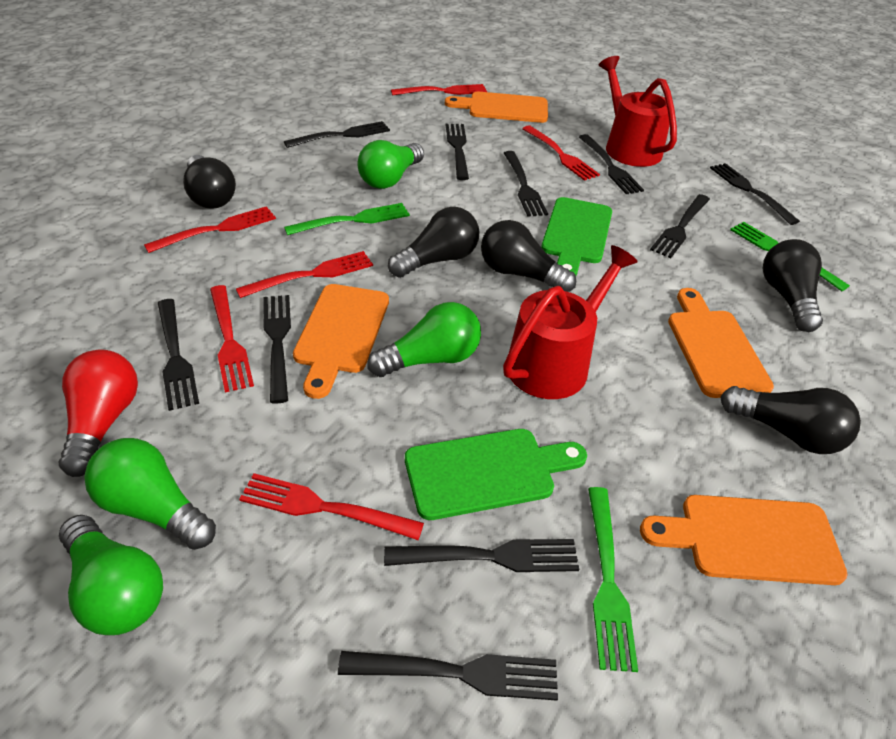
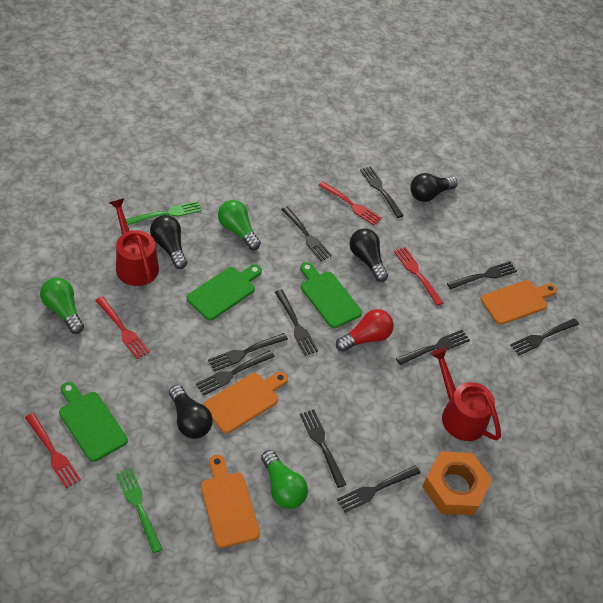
black light bulb: [183,155,236,209] [388,207,479,278] [481,220,576,292] [720,386,861,454] [762,239,823,332] = 5 -> [150,215,187,269] [169,385,213,439] [349,228,388,282] [410,173,458,202] = 4
green cutting board: [405,429,587,520] [541,197,612,276] = 2 -> [59,382,128,462] [187,264,262,321] [300,262,362,328] = 3
green fork: [284,203,410,235] [588,487,638,672] [730,222,850,291] = 3 -> [116,468,162,553] [126,201,202,225] = 2
green light bulb: [59,515,163,635] [84,438,216,550] [358,140,424,189] [367,302,481,377] = 4 -> [40,277,84,334] [218,200,261,250] [261,450,308,509] = 3
orange cutting board: [293,284,389,399] [445,92,548,123] [640,495,848,585] [668,288,774,398] = 4 -> [201,455,260,548] [203,372,288,434] [481,280,557,325] = 3
orange nut: none = 0 -> [422,451,492,515] = 1
red fork: [144,206,276,253] [210,285,254,392] [236,251,373,298] [239,473,424,540] [391,84,487,96] [522,125,600,181] = 6 -> [25,413,81,488] [95,296,150,359] [318,181,382,225] [394,247,443,306] = 4

